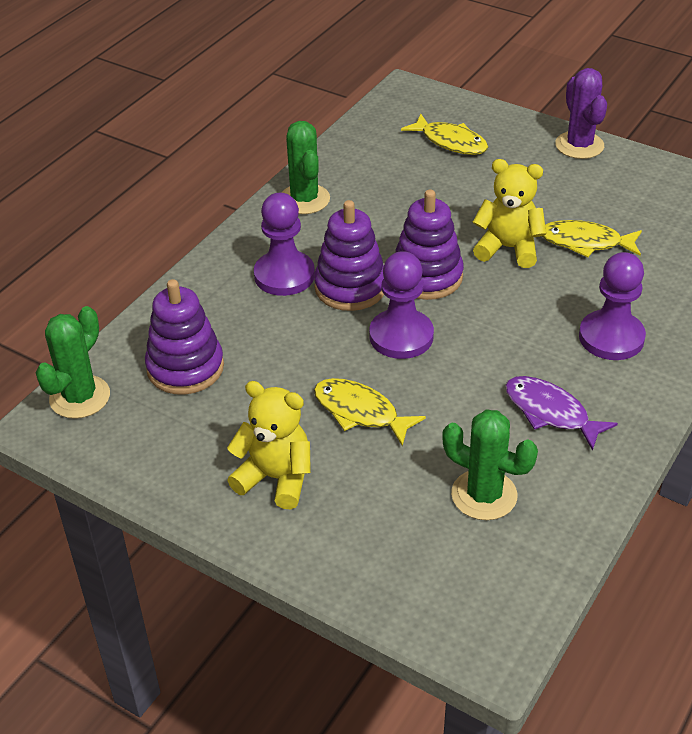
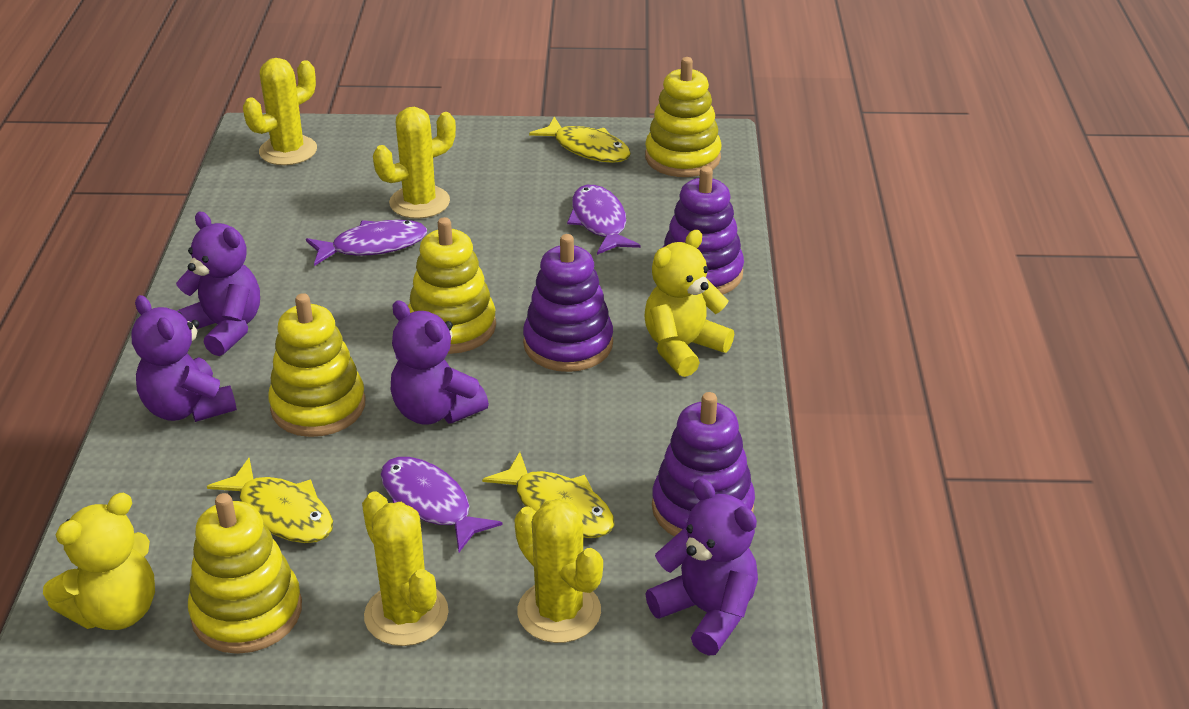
green cactus: [36,306,110,419] [282,121,330,214] [442,409,538,520] = 3 -> none = 0
purple cactus: [555,68,607,159] = 1 -> none = 0
purple fish: [505,376,618,451] = 1 -> [306,220,427,266] [381,457,503,552] [567,185,641,255] = 3
purple pawn: [254,193,315,296] [369,251,434,359] [579,252,646,360] = 3 -> none = 0
purple teddy bear: none = 0 -> [132,295,237,422] [176,212,260,356] [391,301,489,424] [646,478,758,656] = 4
yellow cactus: none = 0 -> [243,58,317,165] [362,492,449,646] [373,107,456,219] [514,498,603,643] = 4
yellow stacking toy: none = 0 -> [188,493,302,654] [268,293,365,437] [408,217,496,354] [645,57,722,177] = 4

